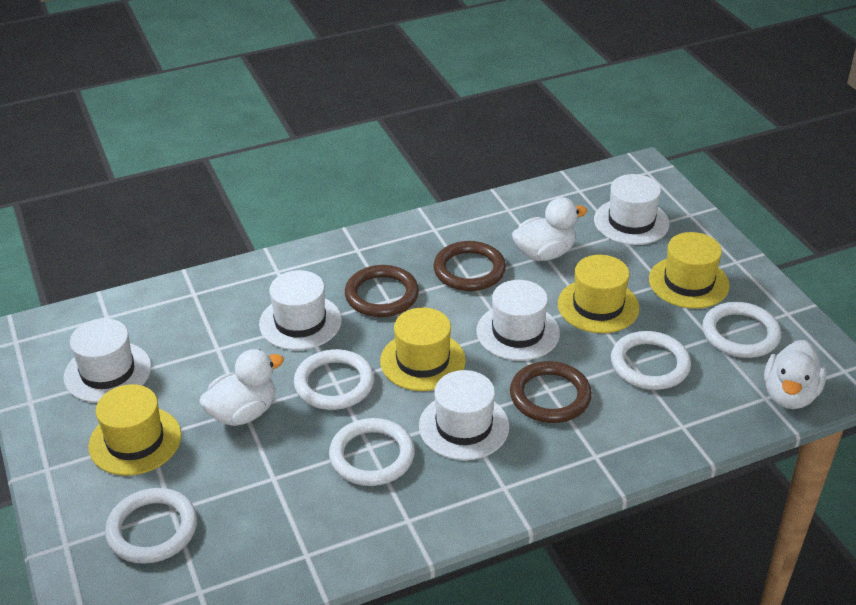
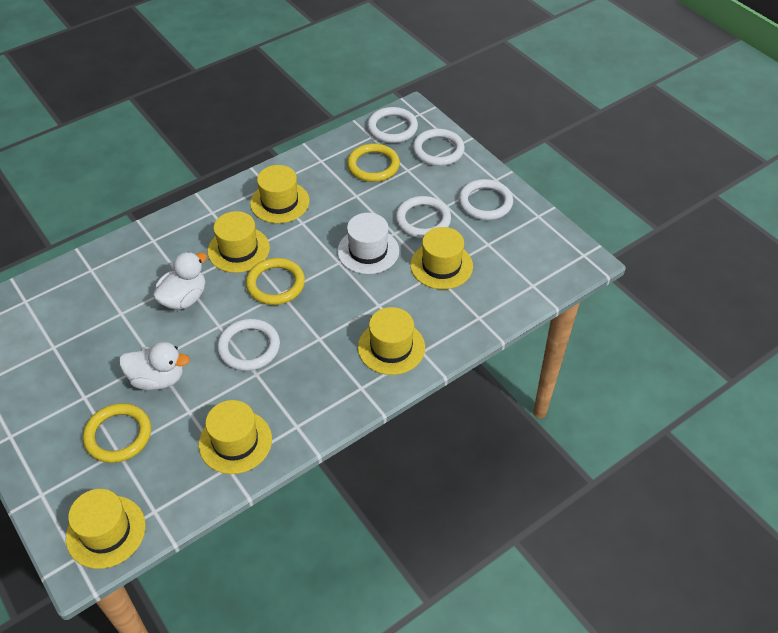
brown ring: [345,265,419,317] [433,241,506,291] [510,361,592,423] = 3 -> none = 0
white duck: [199,349,284,426] [512,197,587,261] [764,340,827,409] = 3 -> [119,342,190,390] [153,252,207,310] = 2
white hat: [64,318,151,403] [259,270,342,350] [419,370,510,460] [476,280,560,361] [594,174,670,245] = 5 -> [337,213,399,274] = 1
yellow hat: [88,384,181,476] [380,307,466,391] [558,255,639,333] [649,232,730,309] = 4 -> [66,489,146,569] [199,400,272,474] [208,211,270,273] [250,165,310,223] [358,307,425,375] [410,227,473,289] = 6
yellow ring: none = 0 -> [83,403,151,463] [246,258,305,305] [347,143,400,182] = 3

